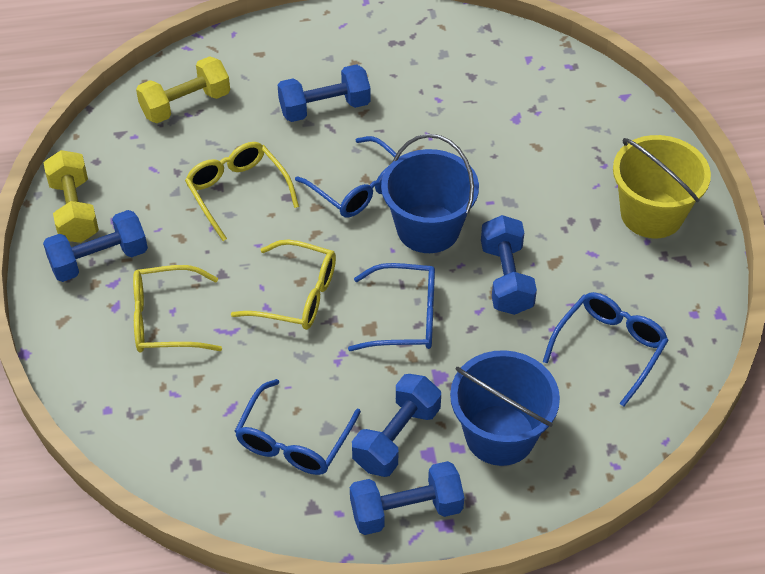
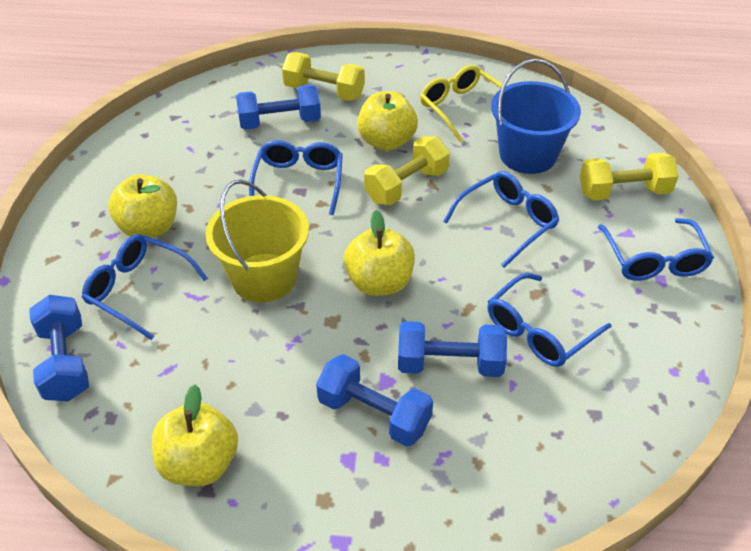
blue bucket: [381,134,479,253] [450,350,560,466] = 2 -> [491,59,581,174] = 1
blue dumbbell: [43,210,148,282] [278,64,371,122] [350,461,464,535] [352,374,441,477] [481,215,537,315] = 5 -> [29,295,89,401] [236,84,321,130] [316,354,433,447] [398,321,507,377] = 4
blue glasses: [235,379,361,475] [295,136,397,218] [348,263,435,351] [543,292,669,406] = 4 -> [82,234,208,340] [249,140,343,215] [443,171,559,268] [487,273,612,367] [598,218,714,281] = 5
yellow apple: none = 0 -> [108,174,177,238] [152,385,238,486] [344,210,415,296] [357,91,418,151] = 4
yellow dumbbell: [43,150,99,243] [136,56,230,123] = 2 -> [282,52,365,101] [364,136,450,205] [580,153,679,200] = 3
yellow glasses: [133,265,222,353] [185,142,299,241] [231,239,336,330] = 3 -> [420,65,503,142] = 1

